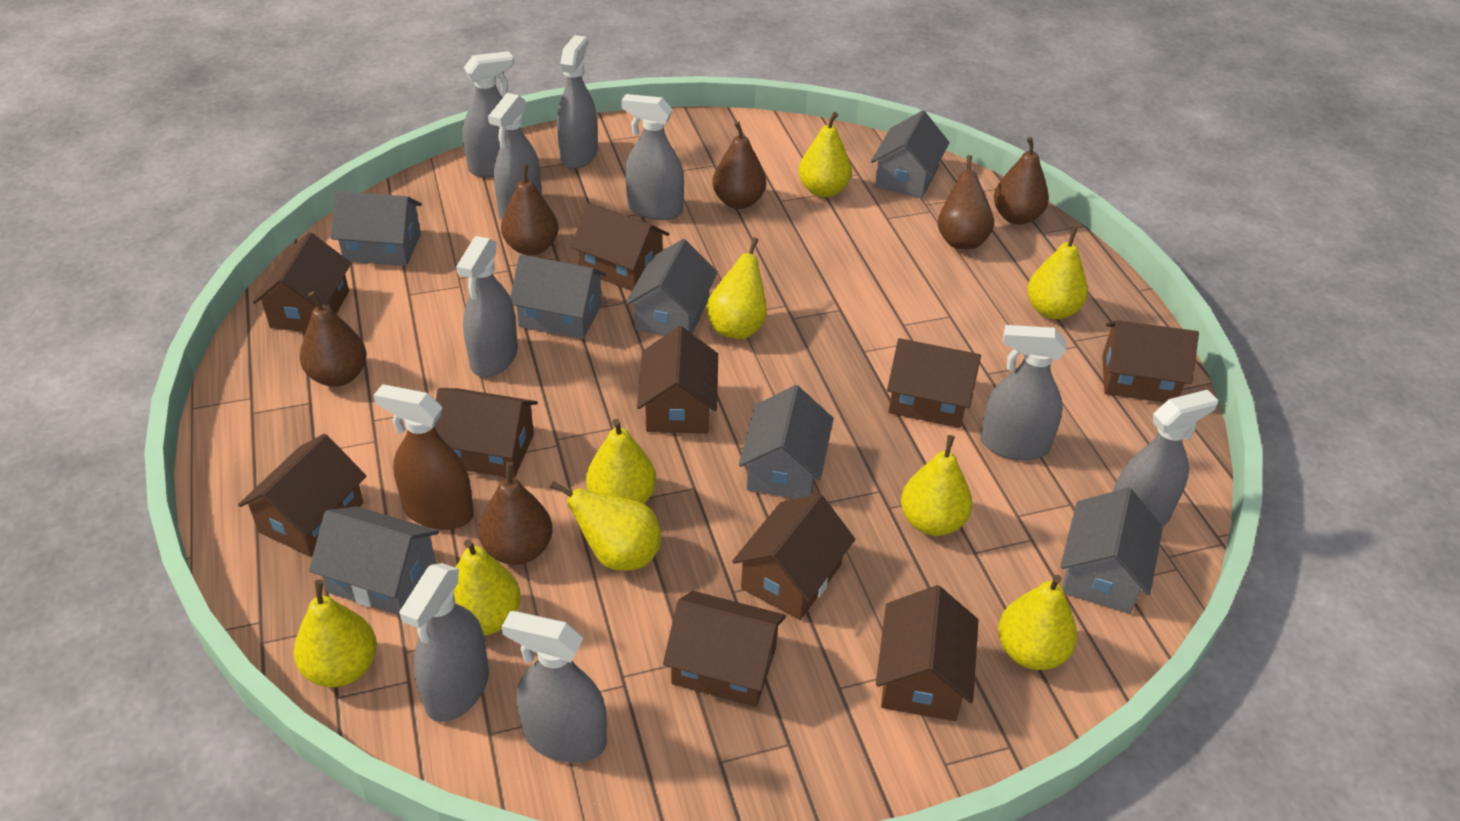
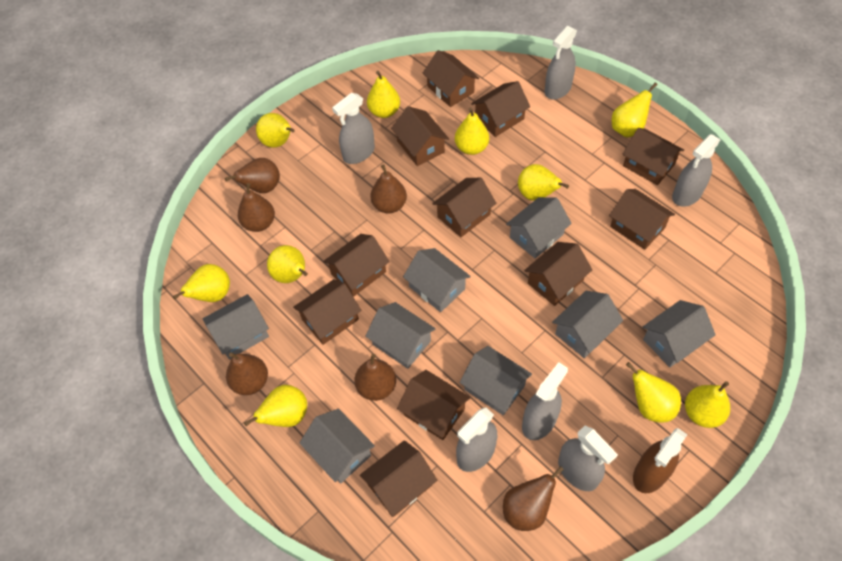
brown house: [238,434,366,557] [253,232,351,332] [434,388,538,478] [571,203,669,291] [637,326,718,434] [663,591,786,707] [732,494,855,620] [876,585,978,721] [887,338,981,428] [1102,320,1199,402] = 10 -> [293,279,362,345] [323,234,390,297] [360,440,437,517] [391,106,449,166] [397,370,471,440] [423,50,479,107] [432,178,496,237] [471,81,530,137] [524,242,592,306] [609,189,675,250] [622,128,684,185] = 11
grey house: [309,506,439,615] [331,191,422,266] [510,255,606,339] [626,239,718,336] [739,385,834,499] [871,110,950,199] [1060,488,1163,614] = 7 -> [203,294,269,359] [300,409,375,484] [365,302,435,369] [403,248,471,312] [460,346,532,415] [506,197,572,259] [552,291,623,358] [643,300,716,367] = 8
grey spray bottle: [399,563,489,722] [456,236,518,377] [462,51,514,177] [488,93,542,219] [502,611,607,763] [557,35,598,169] [621,94,684,220] [980,325,1066,460] [1113,390,1218,526] = 9 -> [332,93,375,164] [456,408,498,472] [522,362,568,440] [545,26,577,100] [558,426,618,491] [672,134,721,207] = 6
yellow pear: [294,580,377,687] [453,539,521,636] [550,481,661,571] [586,419,656,504] [706,237,767,339] [799,112,852,197] [901,435,972,536] [998,575,1077,670] [1027,227,1088,319] = 9 -> [173,264,230,302] [244,385,307,427] [256,113,295,148] [267,245,308,283] [367,71,400,118] [455,108,489,155] [518,164,569,201] [612,82,657,137] [626,362,681,423] [685,381,730,428] = 10

